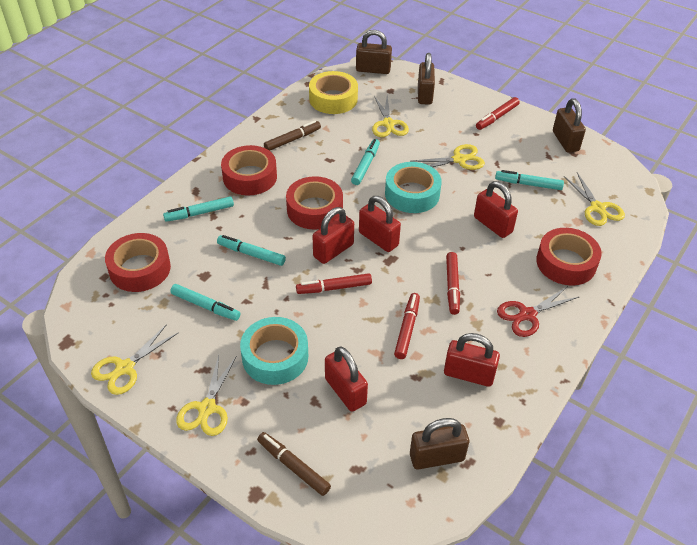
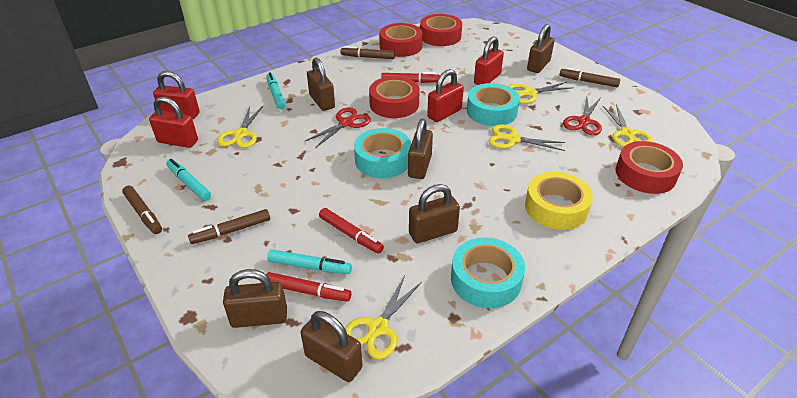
brown marker: [257,432,331,496] [264,121,321,151] = 2 -> [122,186,162,234] [188,209,270,244] [341,46,395,59] [559,67,620,87] = 4
brown padlock: [356,30,392,74] [410,418,469,470] [418,53,435,105] [553,98,586,153] = 4 -> [223,269,287,328] [301,311,363,382] [307,57,335,111] [408,119,433,179] [409,184,460,243] [527,24,555,73] = 6
red marker: [296,273,372,294] [394,293,420,359] [446,252,460,315] [476,97,520,130] = 4 -> [266,272,351,302] [319,208,384,254] [381,72,440,83] = 3
red padlock: [313,207,354,264] [325,346,368,412] [359,196,401,252] [444,333,500,387] [474,181,518,238] = 5 -> [149,97,198,148] [153,71,200,119] [427,69,464,122] [474,37,504,85] = 4
red scissors: [497,286,580,337] = 1 -> [305,107,371,148] [563,97,602,135] = 2
turquoise marker: [163,196,234,222] [170,284,240,321] [217,235,286,266] [351,139,380,185] [495,170,564,190] = 5 -> [166,159,211,201] [266,72,286,109] [267,249,352,274] = 3
turquoise tape: [240,317,308,385] [385,162,442,213] = 2 -> [354,128,411,178] [451,237,525,308] [467,83,520,126] = 3

